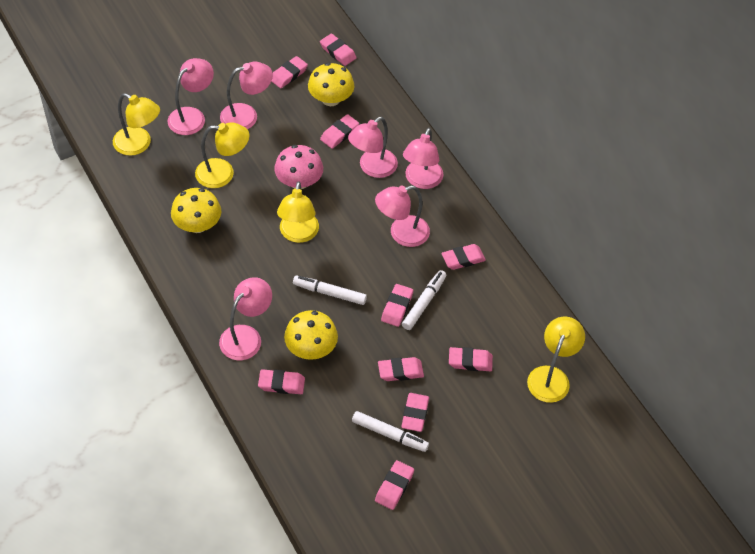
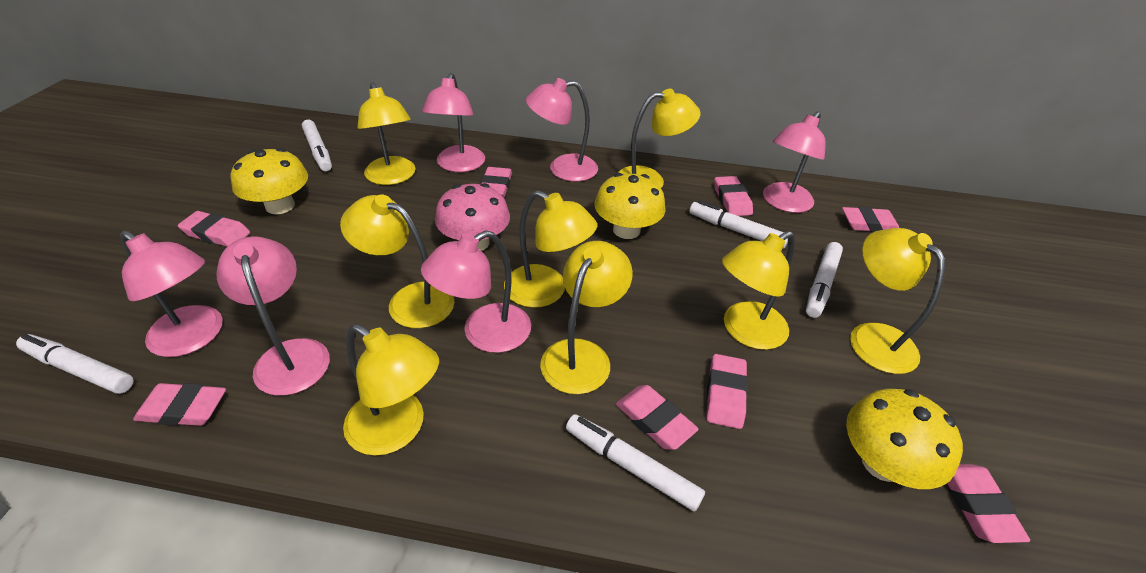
pink eraser: [258,369,305,394] [271,56,308,88] [320,34,357,66] [320,114,359,149] [375,460,414,510] [378,357,424,381] [381,284,413,327] [401,393,429,432] [442,244,486,270] [449,347,493,372] = 10 -> [133,383,226,426] [178,211,250,247] [481,167,512,198] [616,385,699,450] [706,354,748,429] [714,176,753,216] [842,207,899,232] [947,464,1030,543] = 8
white marker: [293,275,367,305] [352,411,429,452] [402,270,446,330] = 3 -> [16,334,134,394] [302,120,332,171] [566,414,705,511] [689,200,788,248] [806,242,843,318] = 5
yellow lamp: [113,93,160,156] [195,122,249,188] [277,181,319,243] [527,317,585,403] = 4 -> [340,195,455,328] [343,324,439,456] [357,82,416,185] [504,190,597,308] [540,241,633,394] [617,89,700,188] [722,231,795,350] [850,228,945,374] = 8

